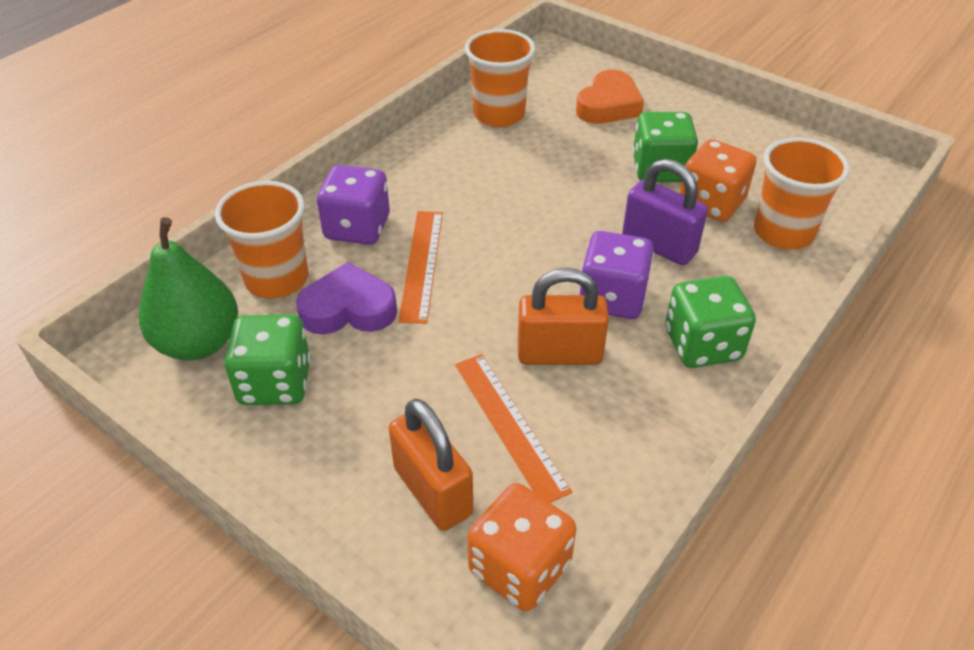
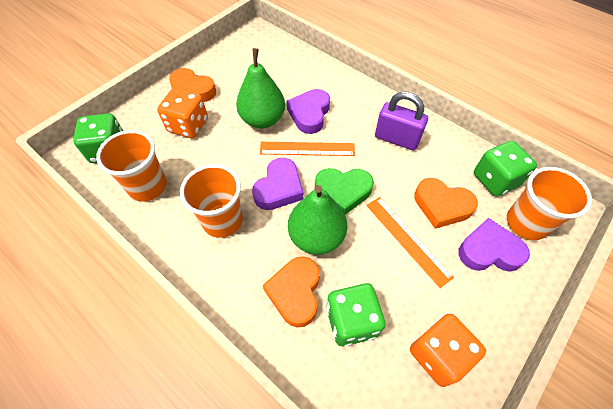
green heart: none = 0 -> [315,168,374,215] = 1
green pear: [139,217,238,360] = 1 -> [236,48,285,128] [288,185,347,255] = 2
orange heart: [576,70,644,124] = 1 -> [169,68,216,102] [263,256,320,327] [414,178,478,229] = 3
orange padlock: [389,399,473,531] [518,268,609,365] = 2 -> none = 0
purple dice: [317,165,390,245] [579,231,654,319] = 2 -> none = 0
purple heart: [296,262,397,335] = 1 -> [252,158,304,210] [287,89,330,134] [458,218,530,272] = 3

